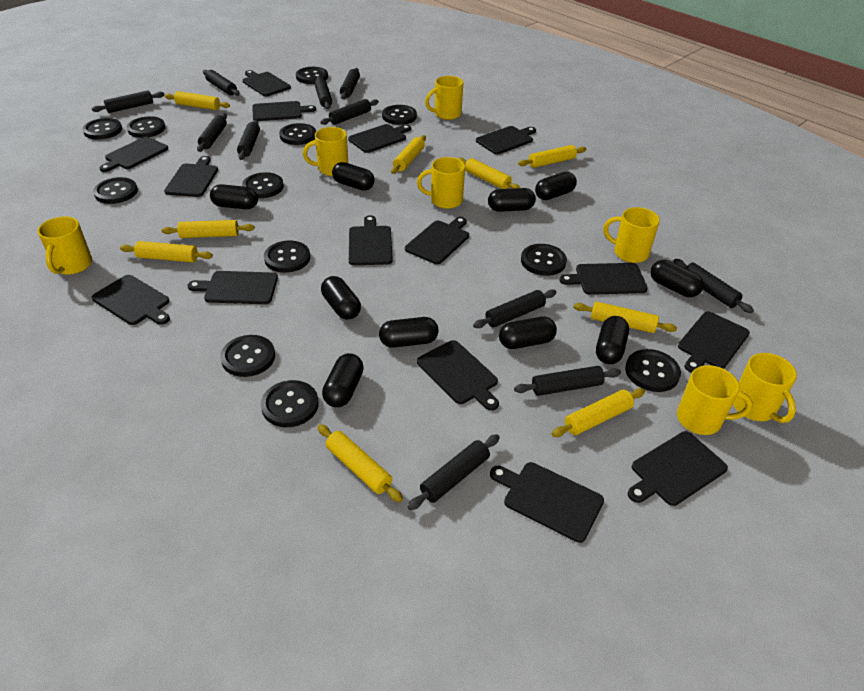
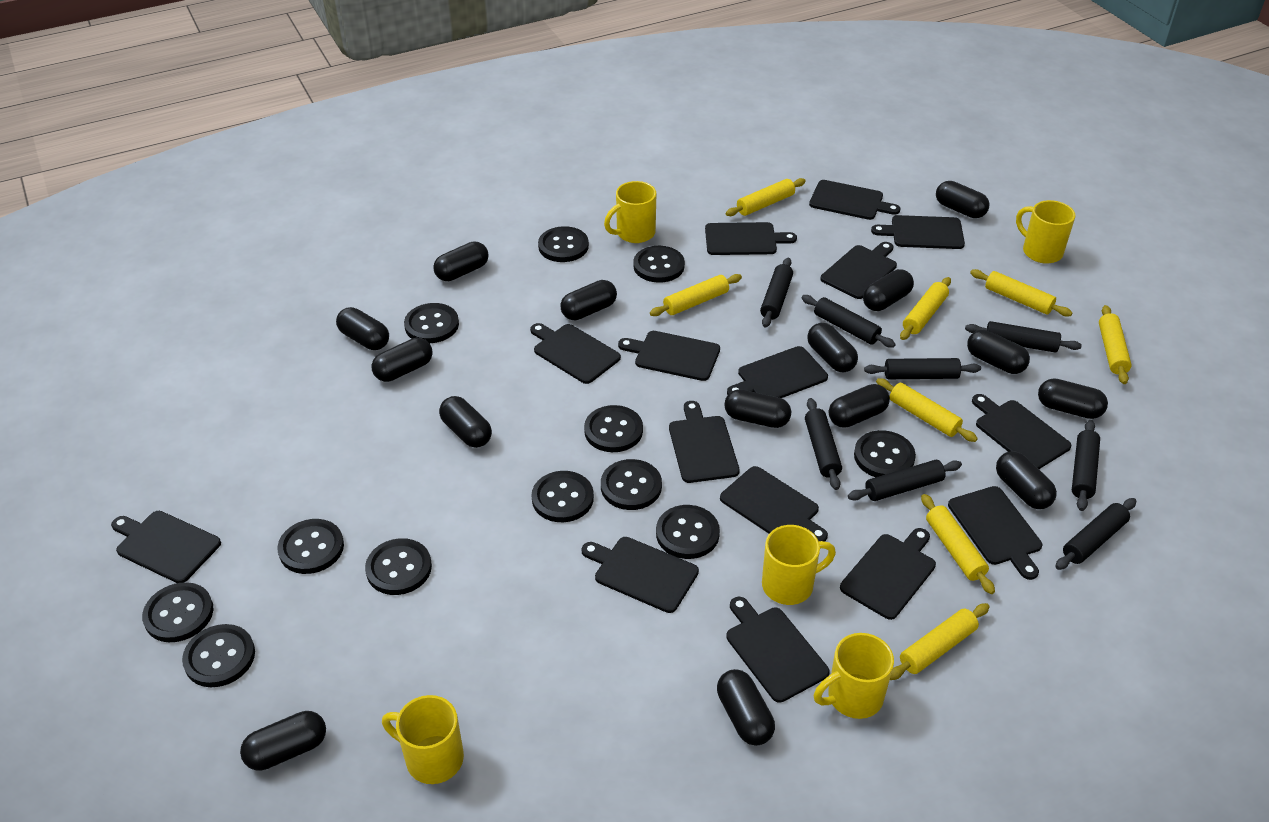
black capsule: [210,184,258,209] [321,276,361,320] [322,353,364,407] [332,162,375,191] [379,317,438,348] [488,188,536,212] [499,316,557,349] [535,172,577,200] [596,316,629,364] [651,260,704,297] = 10 -> [240,711,326,771] [336,307,389,350] [371,338,433,382] [433,241,489,281] [439,396,492,448] [560,280,617,320] [717,669,775,746] [724,389,791,428] [807,323,858,372] [829,384,890,428] [863,269,914,311] [936,181,989,218] [967,329,1030,374] [996,451,1057,509] [1038,378,1108,419] = 15
black rolling pin: [92,90,165,113] [197,113,227,152] [203,70,240,96] [237,120,260,160] [314,77,332,109] [320,99,379,125] [340,68,360,99] [407,434,500,510] [473,289,557,328] [514,366,621,396] [673,259,754,313] = 11 -> [760,258,793,327] [802,295,896,348] [805,398,842,490] [848,460,962,501] [864,358,981,379] [965,321,1082,353] [1055,498,1136,570] [1072,420,1100,511] = 8
yellow mug: [38,216,92,275] [303,127,348,176] [417,157,465,209] [425,76,464,120] [603,207,660,263] [677,365,753,435] [733,353,797,423] = 7 -> [382,695,464,784] [604,181,656,243] [762,525,836,605] [814,633,894,719] [1016,200,1075,264] = 5
yellow rolling pin: [120,241,213,262] [161,220,255,238] [165,91,230,110] [317,424,403,502] [391,135,426,174] [457,157,520,189] [518,145,586,168] [552,388,645,437] [573,301,677,333] = 9 -> [650,274,742,316] [726,178,806,216] [876,378,978,442] [890,603,990,680] [900,277,951,340] [921,494,995,594] [970,269,1072,316] [1099,305,1132,384] = 8

